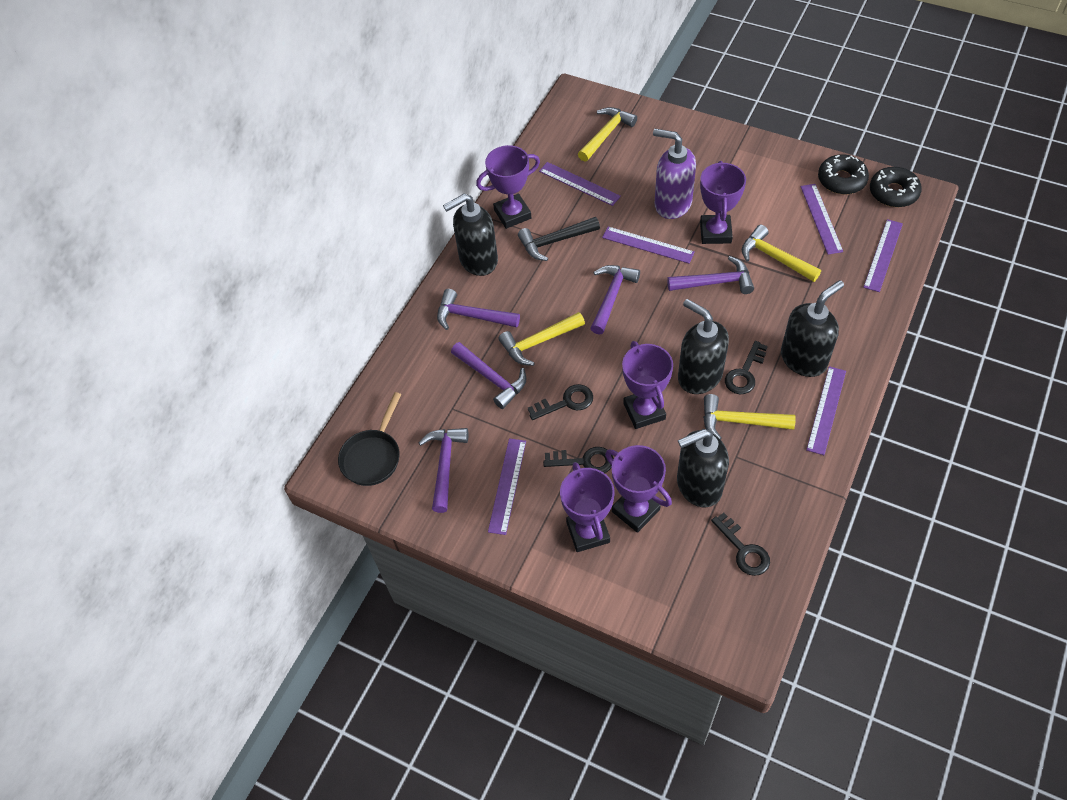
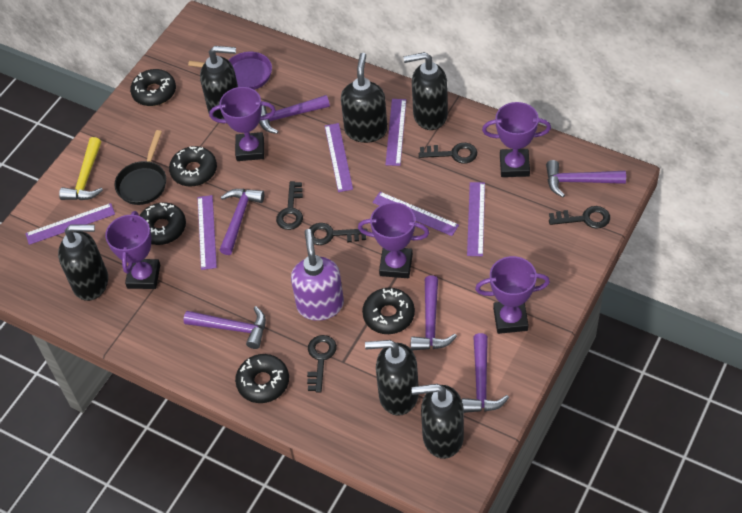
black donut: [818,154,869,194] [870,167,922,207] = 2 -> [130,69,176,106] [139,202,186,245] [169,146,217,186] [235,354,289,403] [362,288,415,334] = 5
black hammer: [518,217,600,261] = 1 -> none = 0
black key: [528,384,593,420] [543,447,614,473] [711,513,770,576] [725,341,768,394] = 4 -> [276,181,303,230] [307,335,337,392] [309,223,368,245] [419,143,477,164] [549,206,610,229] = 5
black soap dispenser: [443,194,498,276] [677,429,729,507] [678,299,729,394] [781,280,844,377] = 4 -> [58,225,108,301] [200,46,238,119] [341,53,387,143] [365,340,419,416] [403,52,448,130] [411,384,464,459] = 6
purple hammer: [419,428,468,513] [437,289,520,330] [451,342,526,409] [590,265,640,335] [667,256,754,294] = 5 -> [183,306,266,349] [219,189,264,255] [259,95,330,134] [411,276,457,351] [462,333,509,413] [546,160,626,197] = 6
purple pan: none = 0 -> [188,52,272,90] = 1
yellow hammer: [499,312,585,366] [578,107,637,162] [703,394,796,440] [742,225,821,282] = 4 -> [59,137,103,200] = 1

